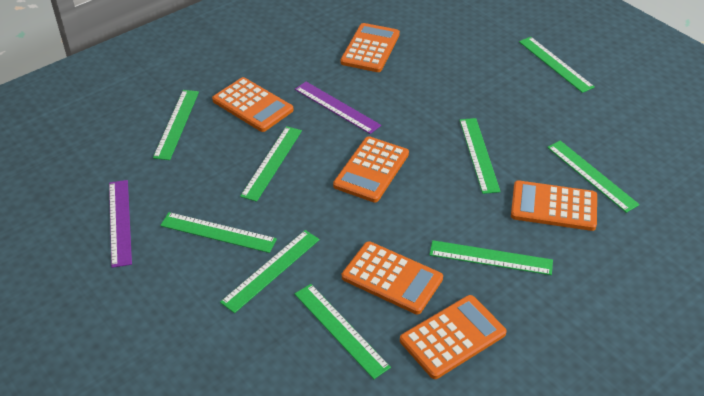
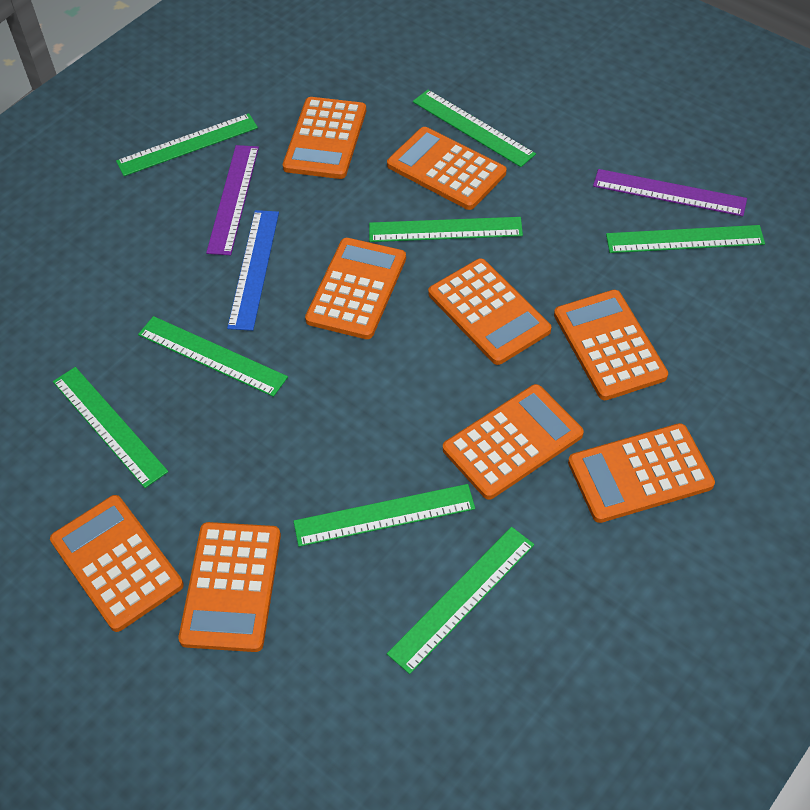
blue ruler: none = 0 -> [227,210,279,331] = 1
green ruler: [153,90,199,160] [160,212,277,253] [220,230,320,313] [240,126,302,202] [295,284,391,379] [429,240,553,275] [460,118,501,194] [519,37,595,93] [547,141,640,213] = 9 -> [53,367,168,488] [116,113,258,176] [138,316,288,397] [293,484,475,547] [369,217,523,242] [387,527,534,674] [413,90,536,167] [606,225,765,253] = 8
orange calculator: [212,77,293,132] [333,136,409,203] [340,23,400,72] [342,241,443,314] [400,295,507,379] [511,180,597,231] = 6 -> [50,495,184,632] [178,522,281,652] [283,97,366,179] [305,238,406,339] [387,127,507,210] [428,258,551,365] [443,384,584,500] [554,290,668,400] [568,423,715,523] = 9

